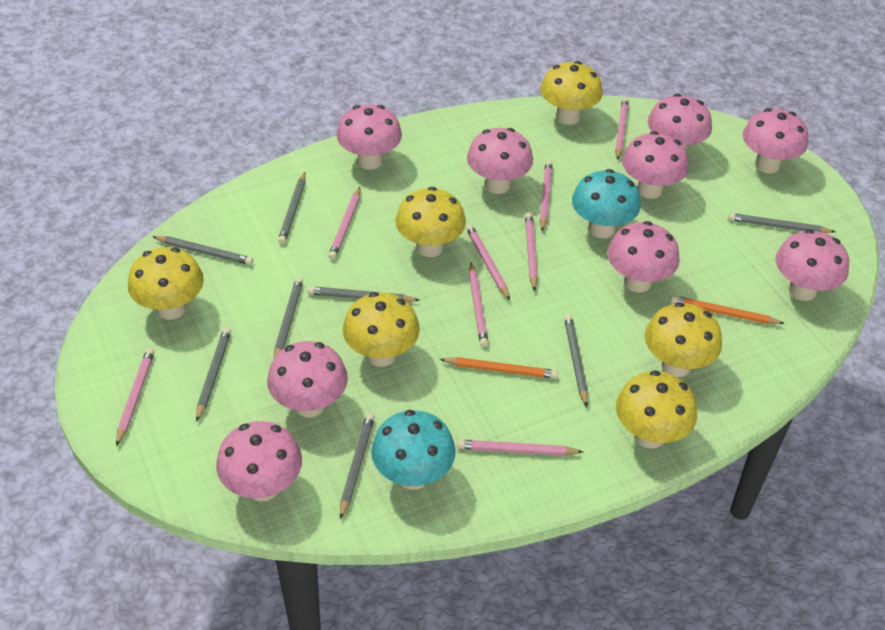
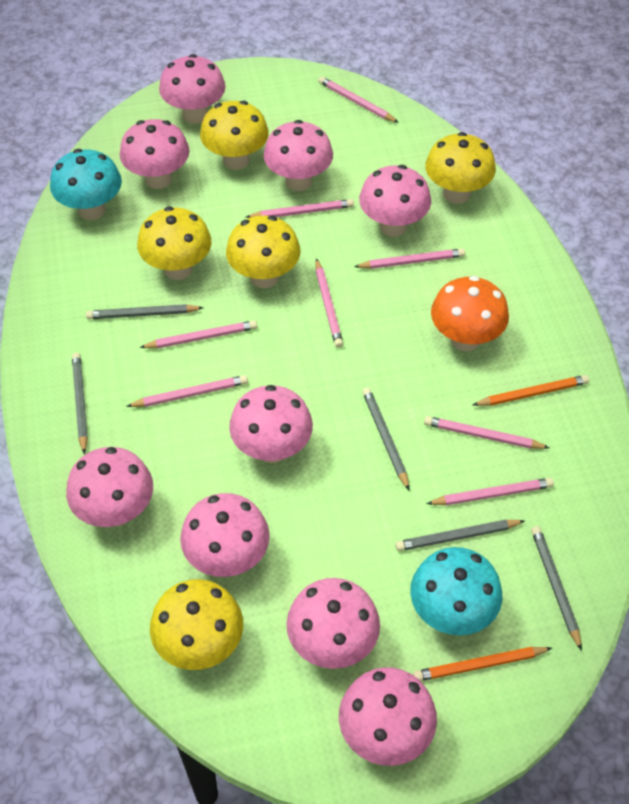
grey pencil: [152,236,253,265] [196,327,231,422] [274,277,303,357] [278,172,306,244] [307,286,419,302] [340,413,375,519] [564,314,588,407] [728,213,835,233] = 8 -> [72,352,88,454] [86,304,204,319] [362,388,409,490] [395,520,525,551] [531,526,582,651] = 5
orange mushroom: none = 0 -> [431,276,509,351] = 1
yellow mushroom: [128,247,204,320] [343,292,420,367] [395,187,466,257] [540,61,602,125] [616,370,697,449] [645,302,722,377] = 6 -> [137,206,212,280] [150,579,243,670] [200,101,269,170] [226,215,301,288] [425,132,496,204] = 5

